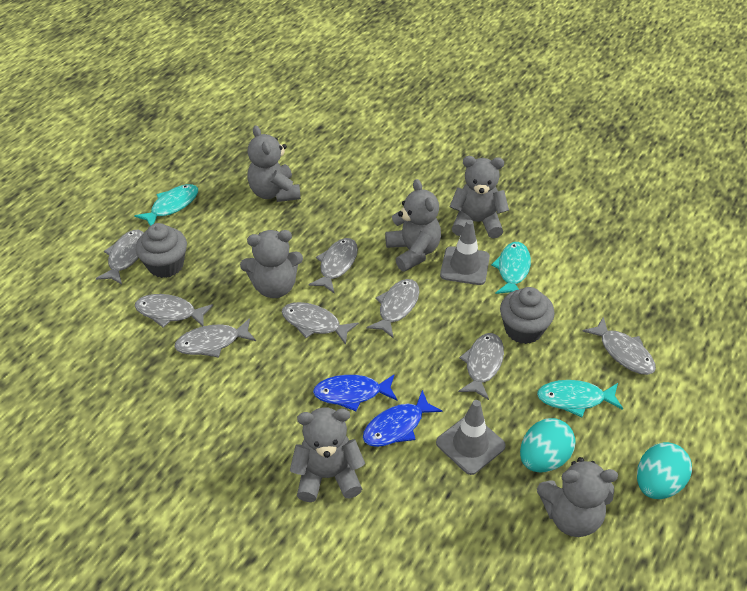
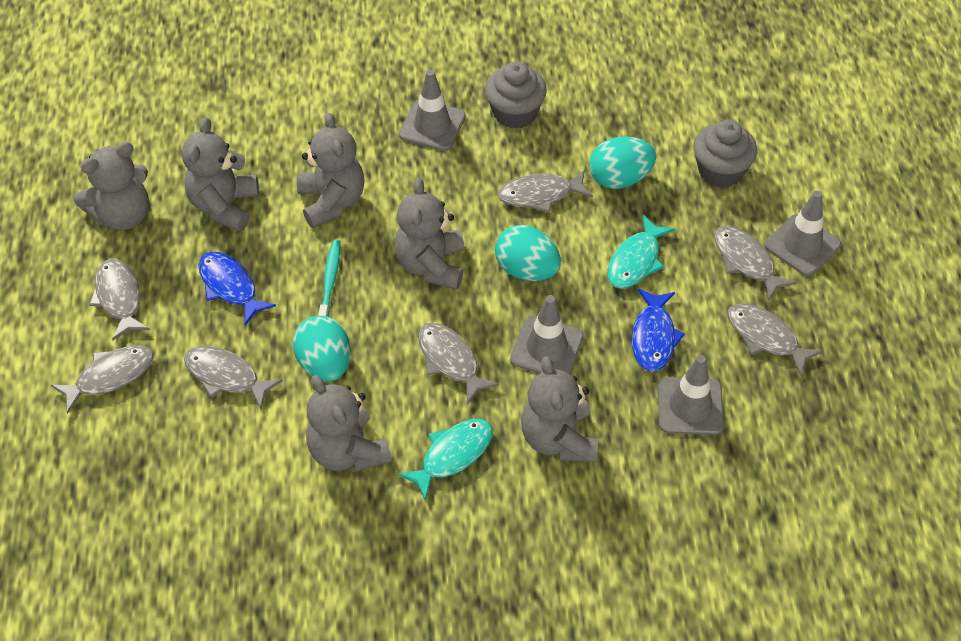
grey fish: [96,230,144,285] [135,294,213,328] [174,318,256,358] [282,302,359,345] [308,238,358,294] [367,279,419,338] [458,333,504,400] [582,317,656,375] = 8 -> [51,345,154,414] [89,259,150,341] [184,346,283,409] [418,323,499,404] [498,170,593,213] [714,226,797,301] [727,303,823,376] = 7
grey traffic cone: [436,400,506,475] [440,220,490,285] = 2 -> [399,70,466,151] [510,295,584,375] [658,355,724,435] [764,190,841,276] = 4
turquoise egg: [520,418,575,472] [637,442,692,499] = 2 -> [293,316,351,382] [495,225,561,281] [589,136,656,189] = 3
turquoise fish: [134,184,198,226] [491,242,531,294] [537,380,623,417] = 3 -> [398,419,493,501] [608,215,675,289] = 2
turquoise toothbrush: none = 0 -> [318,240,340,317] = 1

